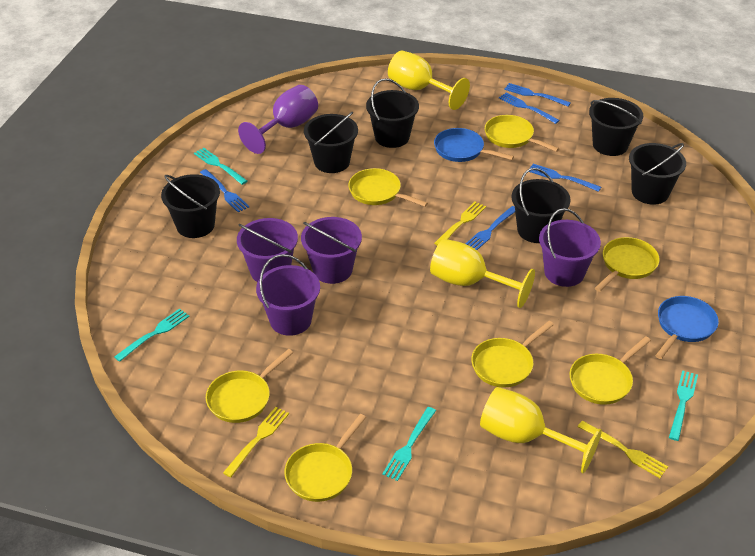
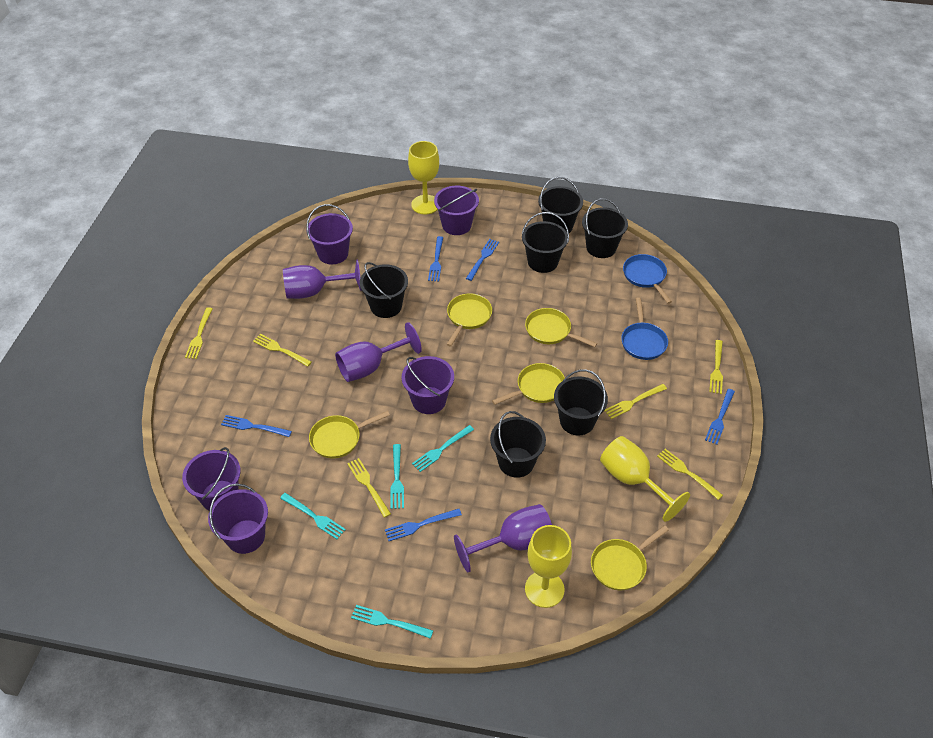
purple bucket: [237,218,298,282] [256,254,320,336] [301,217,362,284] [539,208,601,287] = 4 -> [182,447,241,511] [208,484,268,554] [306,204,353,264] [402,356,454,414] [434,186,479,235] = 5
purple goblet: [238,85,318,154] = 1 -> [283,259,362,299] [335,322,422,382] [454,504,552,572] = 3
yellow fork: [223,407,289,478] [434,202,486,246] [578,421,668,478] = 3 -> [185,307,213,359] [253,334,312,367] [347,458,391,518] [604,384,667,419] [657,449,723,500] [709,340,723,394] = 6
yellow pan: [206,349,293,423] [284,414,366,502] [348,168,428,207] [471,321,554,387] [485,115,560,152] [569,336,651,405] [595,237,660,292] = 7 -> [309,411,390,459] [446,293,492,347] [492,363,565,405] [525,308,597,347] [591,525,669,590] = 5

